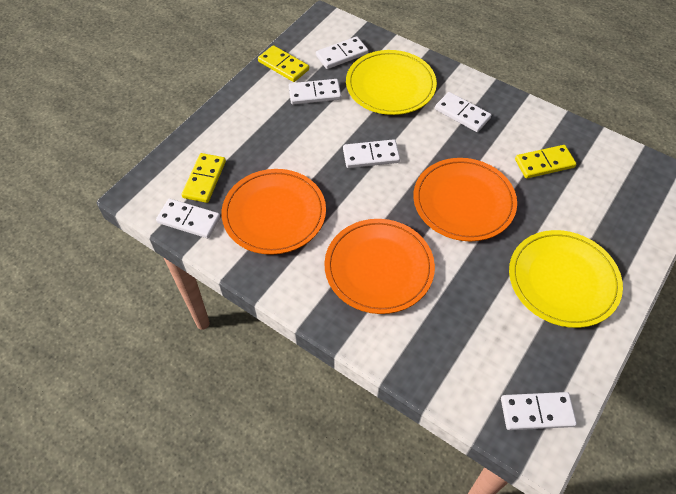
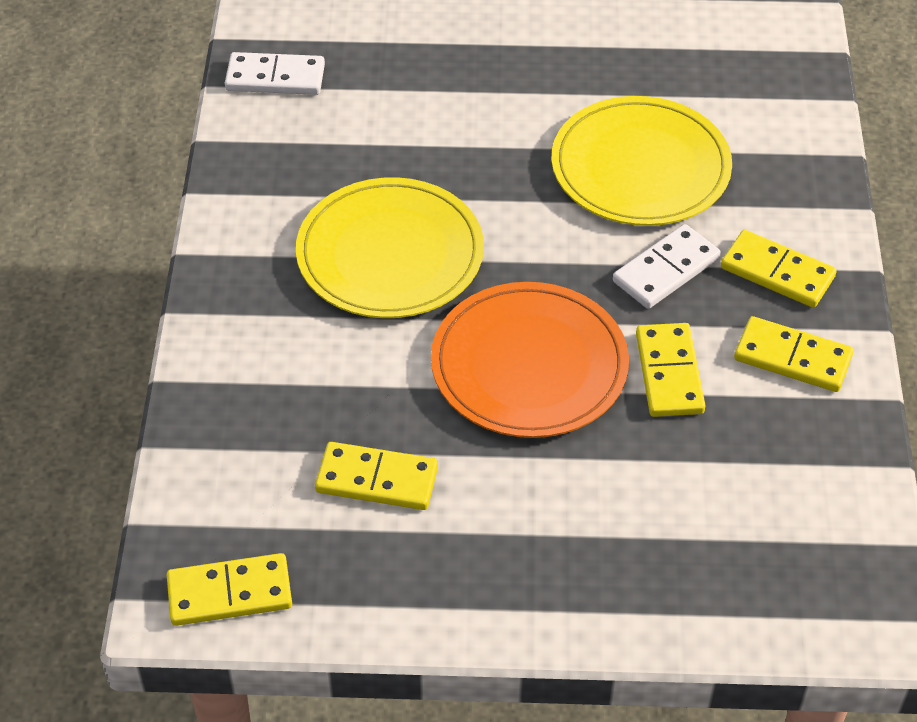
orange plate: [222,169,326,255] [324,219,435,314] [413,158,517,241] = 3 -> [431,282,629,438] = 1
white domino: [156,199,220,238] [289,79,341,105] [316,36,368,69] [343,139,400,168] [435,92,491,132] [501,392,577,430] = 6 -> [225,52,325,95] [613,224,721,309] = 2
yellow domino: [182,153,226,203] [258,45,309,82] [515,145,576,178] = 3 -> [167,553,292,626] [315,442,438,510] [636,323,706,417] [721,230,837,308] [734,316,854,392] = 5

